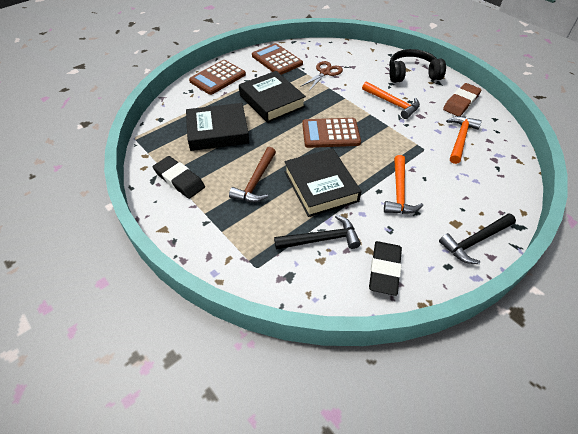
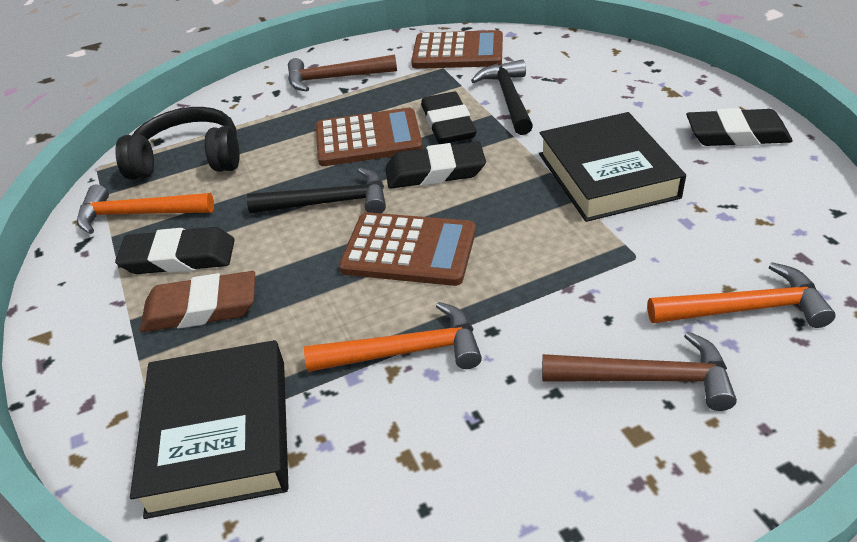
black book: [186,103,249,151] [239,71,306,123] [284,148,361,217] = 3 -> [130,340,289,519] [539,112,686,222] = 2
black eraser: [153,156,205,199] [369,241,402,296] = 2 -> [115,227,235,274] [385,141,486,189] [421,92,477,144] [686,108,793,146] = 4
brown hammer: [229,147,276,202] = 1 -> [288,55,397,91] [542,331,737,411] = 2
brown scissors: [300,61,343,91] = 1 -> none = 0

